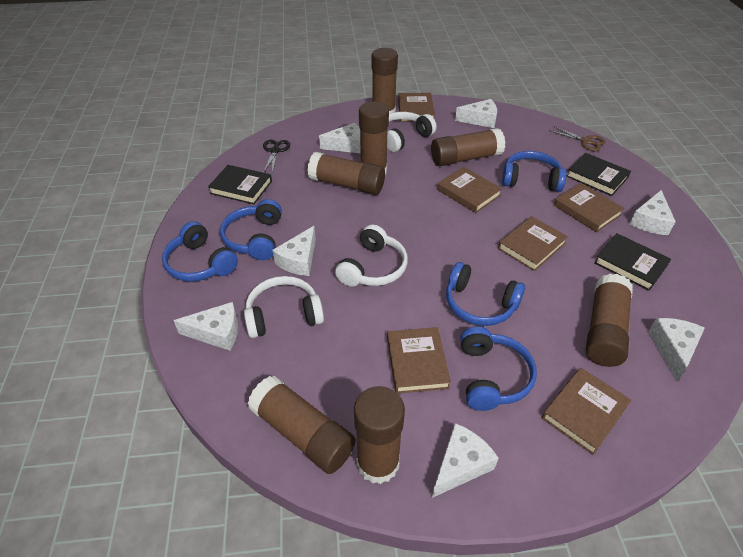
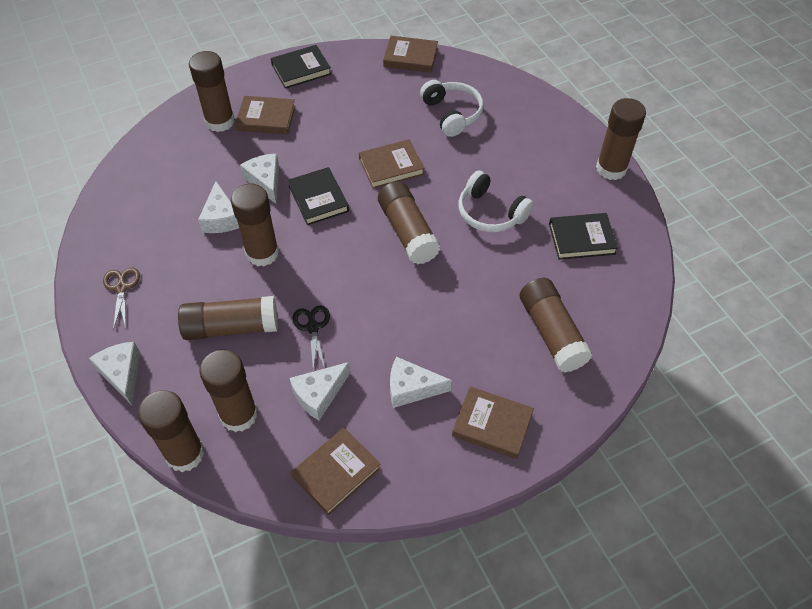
blue headphones: [162,221,238,282] [220,199,282,260] [446,262,525,326] [460,326,537,411] [502,151,566,192] = 5 -> none = 0
brown book: [387,327,451,394] [398,93,435,122] [437,167,502,213] [498,216,568,271] [542,368,632,455] [554,183,624,232] = 6 -> [235,96,296,134] [291,427,381,516] [359,139,424,189] [383,36,438,73] [452,386,534,459] = 5
brown glue stick: [247,376,356,474] [307,152,385,195] [354,386,405,484] [359,101,389,175] [372,48,398,114] [431,128,505,166] [586,274,633,367] = 7 -> [138,390,204,472] [178,296,278,340] [189,51,235,132] [199,350,258,432] [231,183,279,266] [378,181,440,265] [520,278,593,372] [596,98,646,180] = 8
white cheese: [173,302,238,351] [272,226,316,276] [319,123,361,153] [432,423,499,498] [455,99,497,128] [630,190,676,235] [648,318,705,381] = 7 -> [89,342,140,405] [198,181,239,233] [240,153,279,204] [290,362,350,420] [390,357,452,408] = 5
white headphones: [244,276,324,338] [335,224,408,287] [387,112,437,152] = 3 -> [420,80,484,137] [459,171,534,232] = 2

